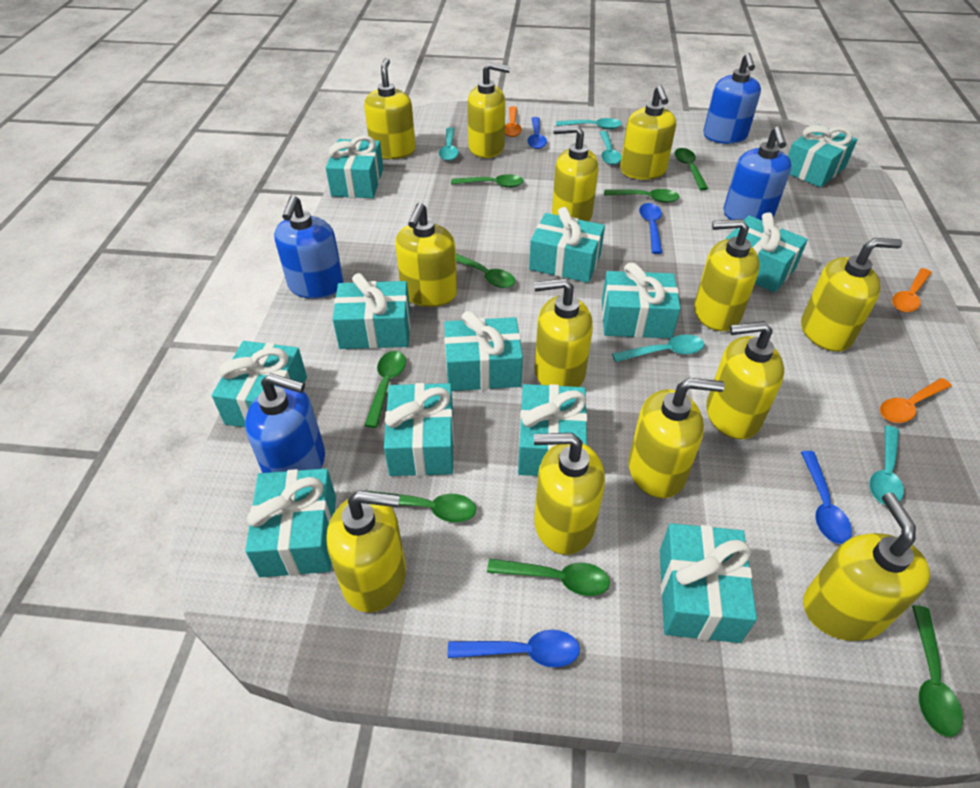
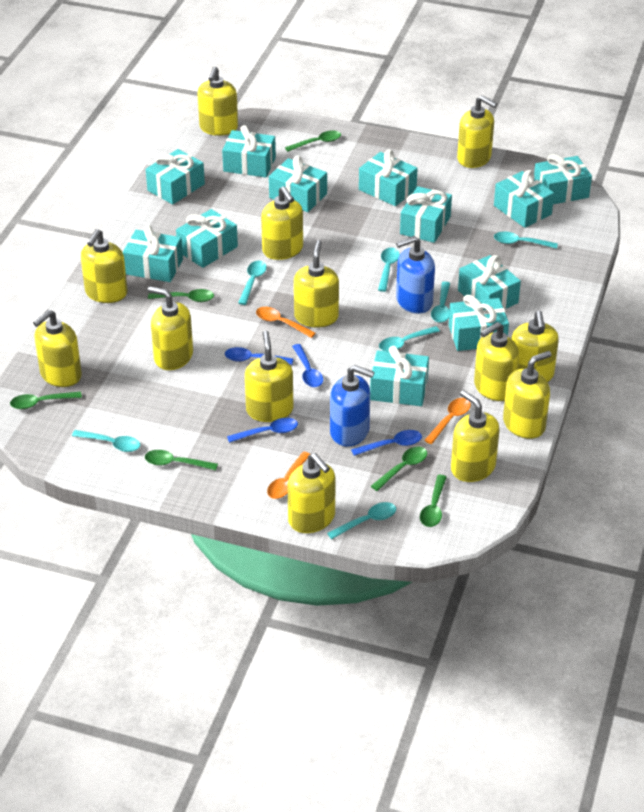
blue soap dispenser: [245,373,325,473] [274,195,344,299] [703,53,761,144] [723,126,792,220] = 4 -> [330,365,374,446] [396,236,435,314] = 2
green spoon: [364,351,406,428] [369,491,476,522] [451,174,524,188] [456,254,515,288] [487,559,610,596] [604,189,680,203] [675,148,708,190] [912,605,963,737] = 8 -> [10,392,82,409] [145,450,218,470] [148,289,214,302] [285,131,341,152] [371,447,427,491] [420,475,447,527] = 6
turquoise spoon: [439,127,459,161] [556,118,622,130] [599,131,622,165] [612,334,704,362] [869,426,904,505] = 5 -> [72,430,140,452] [238,261,267,305] [327,502,396,539] [378,248,400,292] [379,326,440,352] [431,282,450,323] [494,232,558,249] = 7

